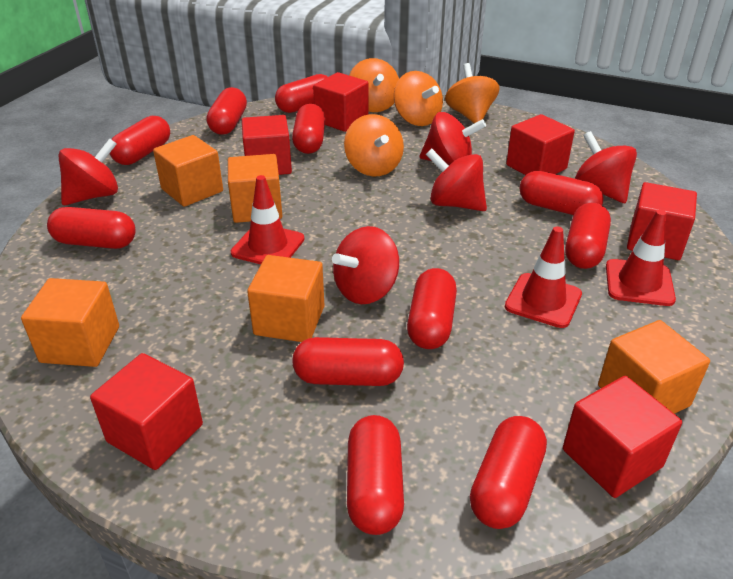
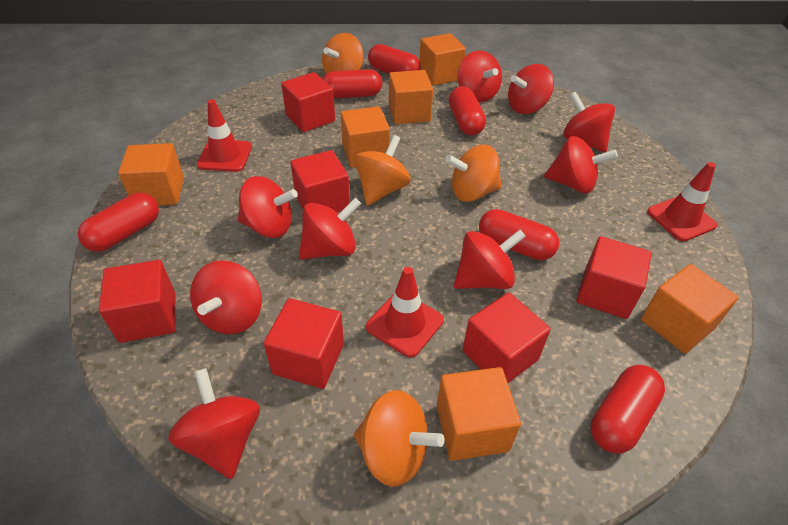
orange cube: [21,278,119,367] [153,135,223,207] [228,154,282,223] [247,255,325,342] [598,320,710,414] = 5 -> [118,143,184,205] [341,106,390,167] [389,70,433,124] [419,33,466,86] [437,367,521,461] [641,264,739,354] = 6
red capsule: [47,207,136,249] [109,116,170,165] [207,87,247,135] [275,74,328,113] [292,104,325,154] [292,337,404,386] [347,415,404,535] [407,268,457,349] [470,416,547,529] [520,171,603,215] [565,203,611,269] = 11 -> [77,193,159,252] [322,69,382,99] [368,44,421,74] [448,86,486,135] [479,209,559,260] [591,365,665,454] = 6
red spinning top: [58,139,118,205] [332,226,399,304] [420,112,486,165] [426,148,487,211] [575,131,637,203] = 5 -> [168,368,260,479] [190,260,262,334] [238,176,298,238] [299,198,361,260] [454,229,526,289] [457,51,502,102] [508,64,554,114] [544,136,618,194] [563,91,615,152] = 9

